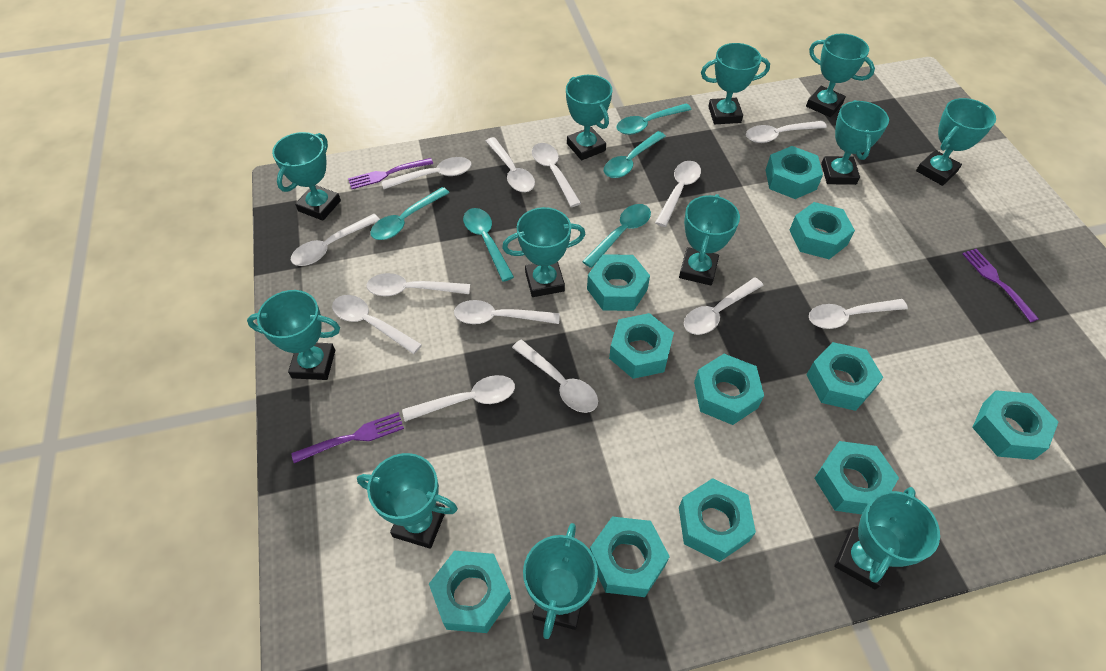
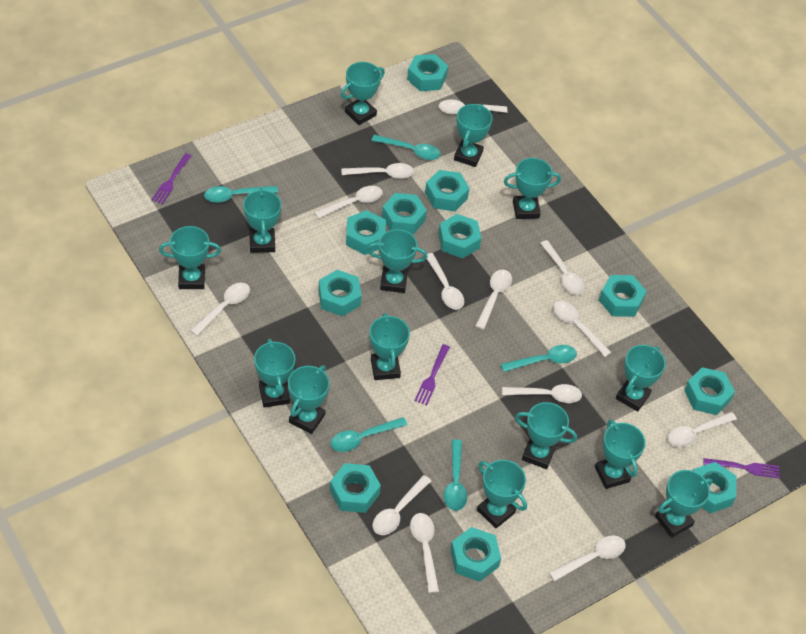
turquoise trophy: [247,290,340,380] [272,132,341,221] [357,453,458,549] [502,207,585,297] [523,523,598,639] [566,75,612,160] [679,194,740,285] [701,43,770,124] [806,34,875,117] [821,100,889,185] [834,487,940,590] [916,98,996,186] = 12 -> [159,226,221,289] [243,188,282,253] [254,339,296,408] [288,365,330,434] [341,62,385,125] [367,229,427,293] [369,313,410,380] [454,104,493,167] [477,460,527,528] [504,158,561,219] [515,402,577,469] [595,419,646,489] [616,345,666,412] [655,470,712,538] = 14

